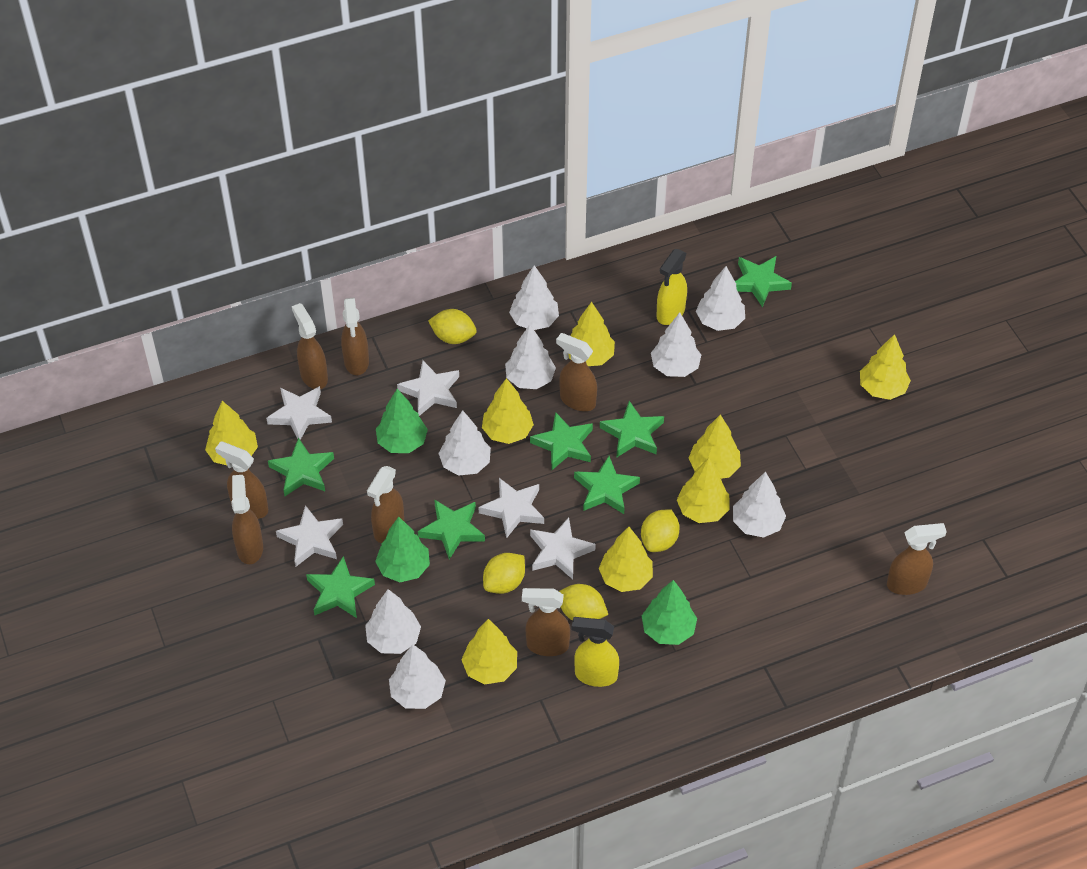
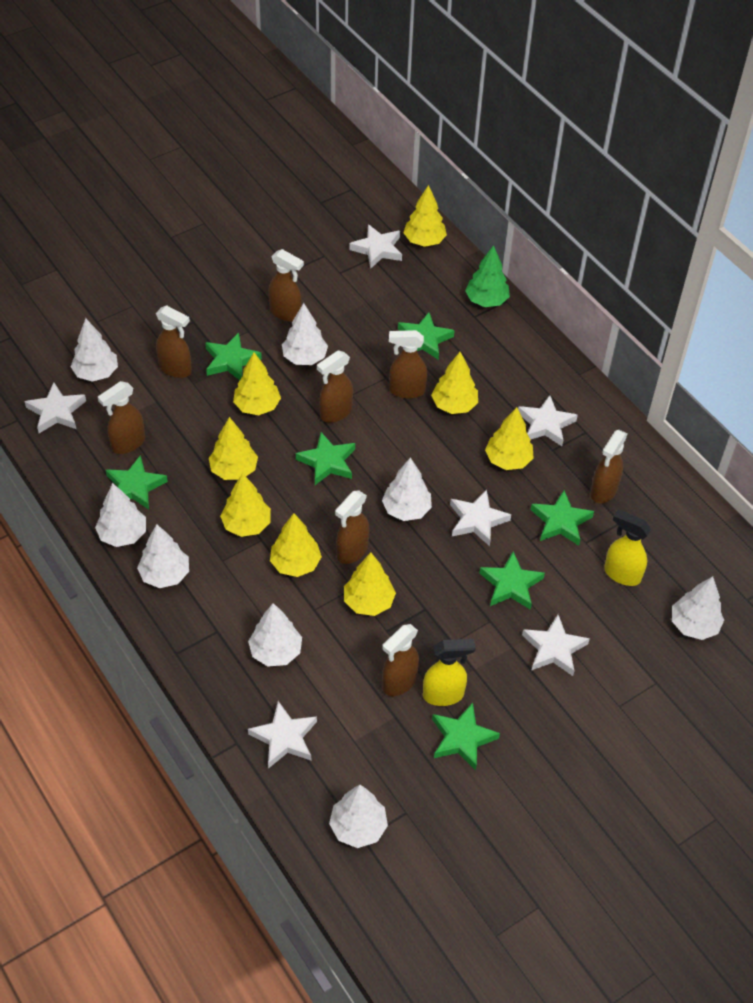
green tree: [375,517,430,582] [376,389,428,453] [642,580,697,645] = 3 -> [465,245,510,307] = 1
white star: [266,386,332,440] [276,505,343,567] [397,360,459,416] [479,478,544,539] [530,517,596,579] = 5 -> [24,383,86,433] [248,701,317,769] [349,224,402,269] [450,489,511,546] [518,395,578,446] [522,615,589,676] = 6
yellow lemon: [428,309,477,344] [483,553,525,594] [559,584,608,621] [641,509,680,552] = 4 -> none = 0

